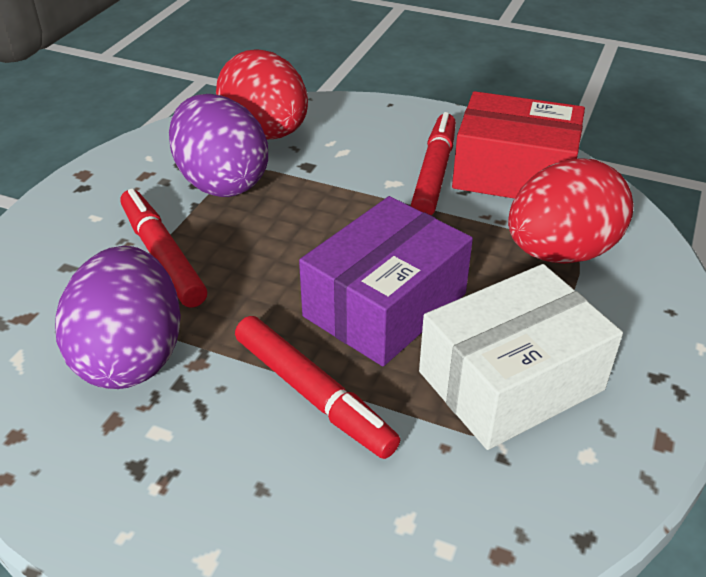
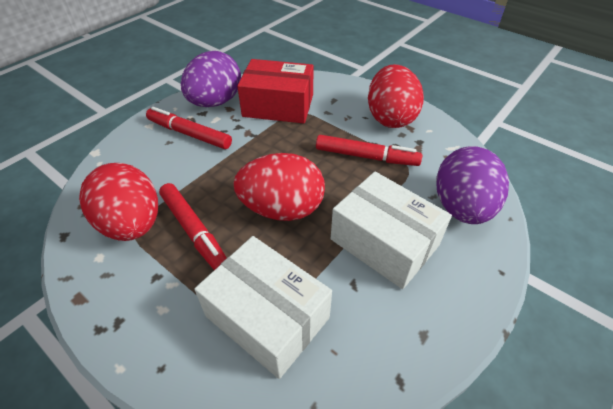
purple box: [299,196,473,366] = 1 -> none = 0
red egg: [216,49,308,139] [508,158,633,264] = 2 -> [79,163,158,241] [233,153,325,221] [368,64,424,128] = 3
white box: [419,264,623,450] = 1 -> [194,236,332,379] [331,172,452,289] = 2

